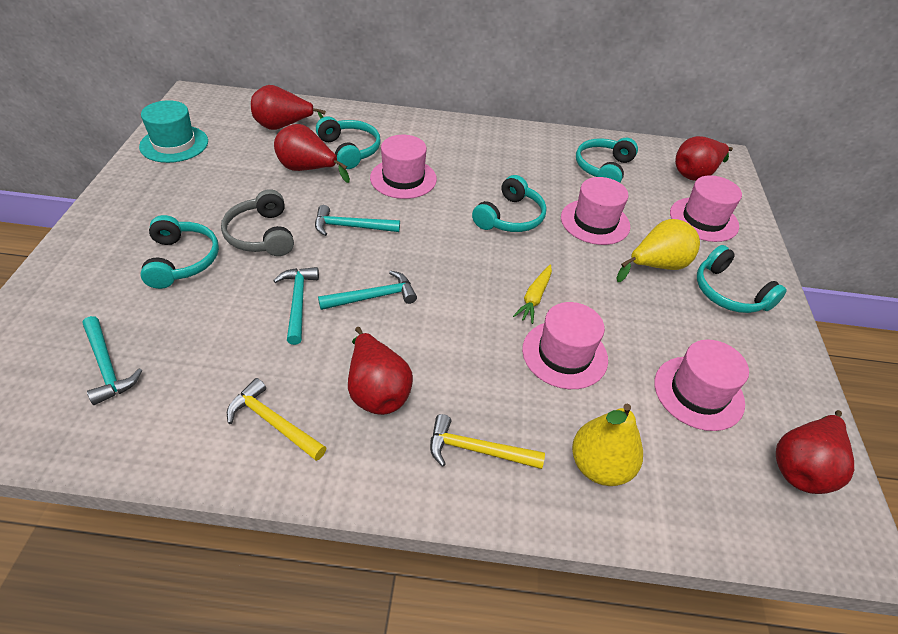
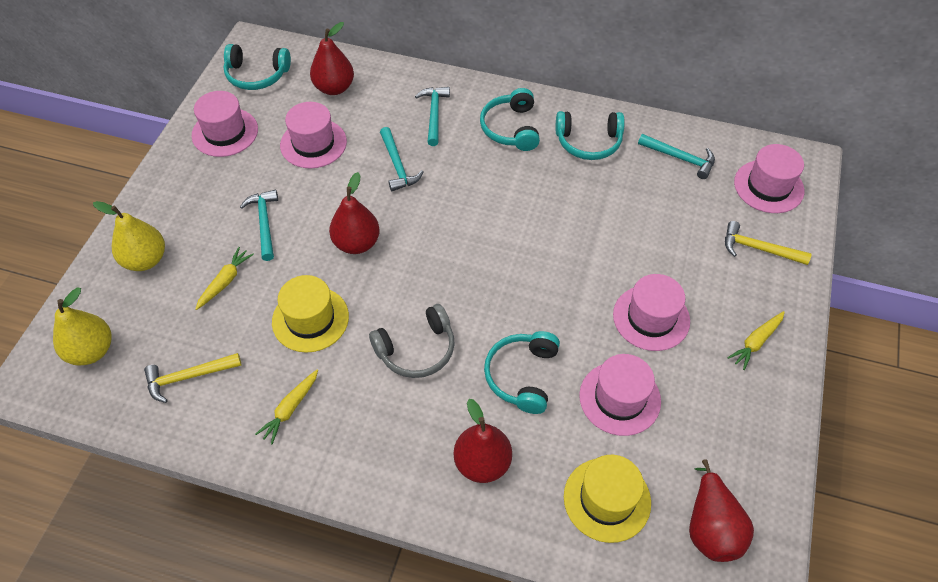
red pear: [251,85,326,130] [274,124,350,183] [348,327,413,415] [675,136,733,181] [776,410,854,494] = 5 -> [310,22,354,95] [329,172,380,254] [454,399,512,483] [689,459,754,562] = 4
turquoise hat: [139,100,208,163] = 1 -> none = 0
turquoise headphones: [140,215,219,289] [316,117,381,169] [472,175,547,232] [576,138,638,183] [697,245,787,313] = 5 -> [223,44,291,90] [480,88,540,151] [484,331,560,414] [556,111,625,160] = 4
yellow carrot: [513,265,552,324] = 1 -> [195,247,254,310] [255,369,318,444] [727,311,785,370] = 3
yellow hat: none = 0 -> [272,275,349,353] [564,455,651,543] = 2

